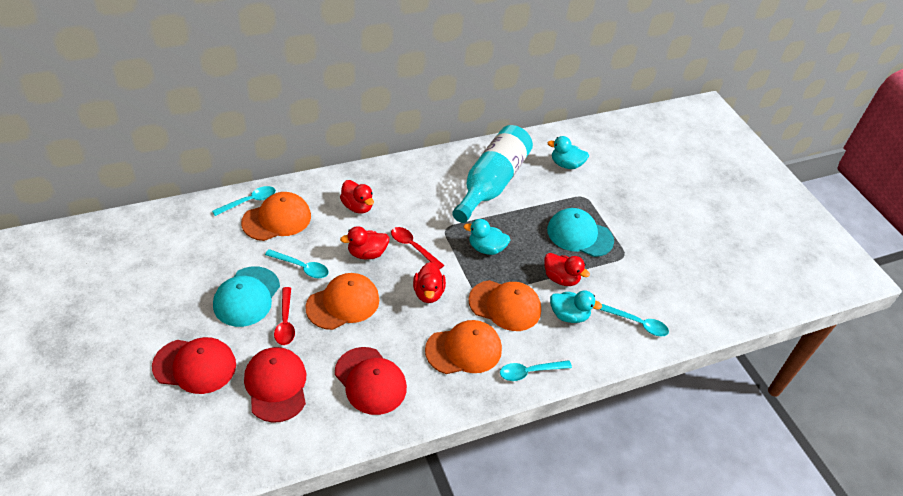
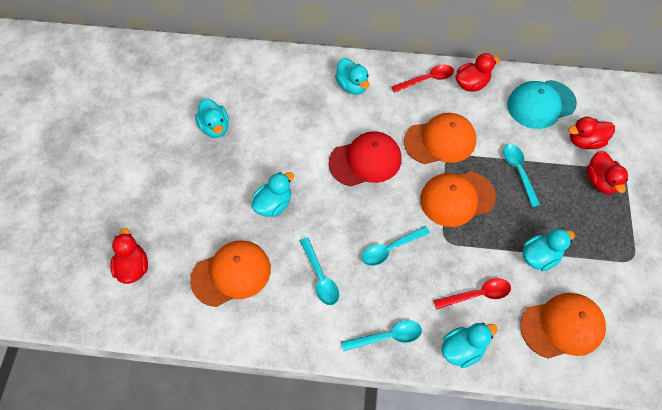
red cap: [152,337,236,394] [244,347,306,423] [335,347,407,415] = 3 -> [329,131,402,186] = 1
turquoise bottle: [452,125,533,223] = 1 -> none = 0
turquoise cap: [213,266,280,327] [547,208,614,257] = 2 -> [507,80,577,129] = 1
turquoise duck: [463,219,510,255] [548,136,589,169] [550,290,602,323] = 3 -> [195,98,229,138] [251,172,294,217] [335,58,369,95] [442,323,498,368] [523,228,575,271] = 5

